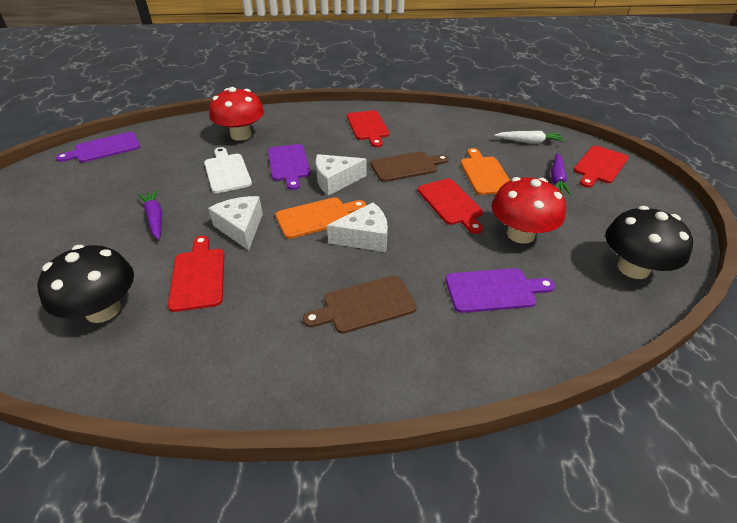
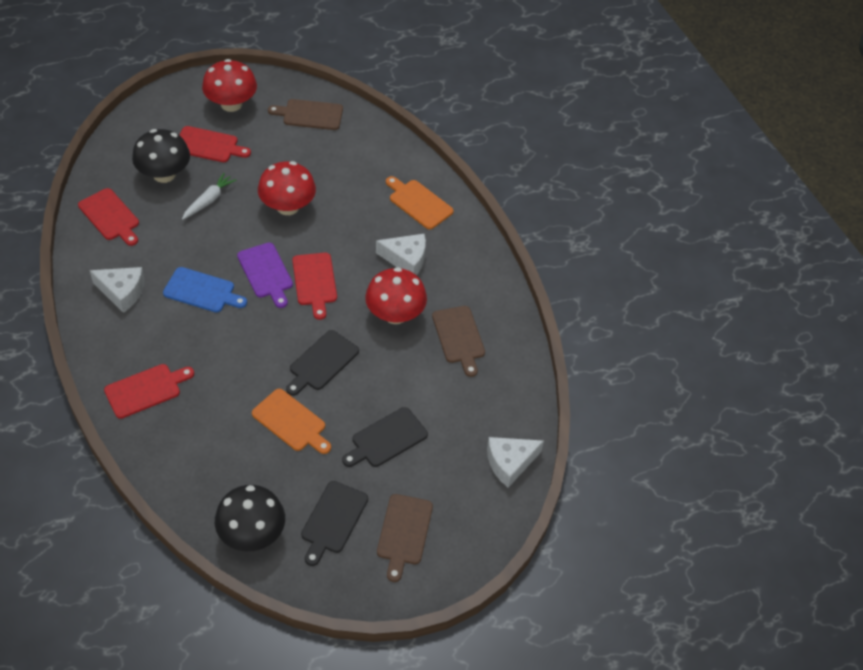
black cutting board: none = 0 -> [286,330,359,396] [301,481,368,566] [342,407,428,467] = 3
blue cutting board: none = 0 -> [163,267,247,313] = 1
brown cutting board: [303,275,417,334] [370,152,449,182] = 2 -> [268,99,343,130] [377,494,433,582] [432,306,485,377] = 3
purple carrot: [138,190,162,240] [551,153,571,195] = 2 -> none = 0
purple cutting board: [56,132,140,163] [268,144,311,190] [445,268,555,313] = 3 -> [237,243,293,308] = 1
red mushroom: [209,87,264,141] [491,177,566,244] = 2 -> [202,59,257,112] [258,161,316,215] [365,267,427,324] = 3
white cutting board: [204,147,252,193] = 1 -> none = 0

